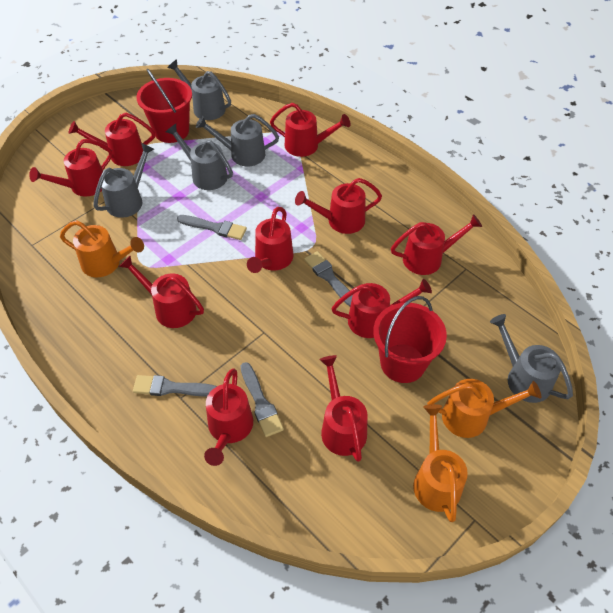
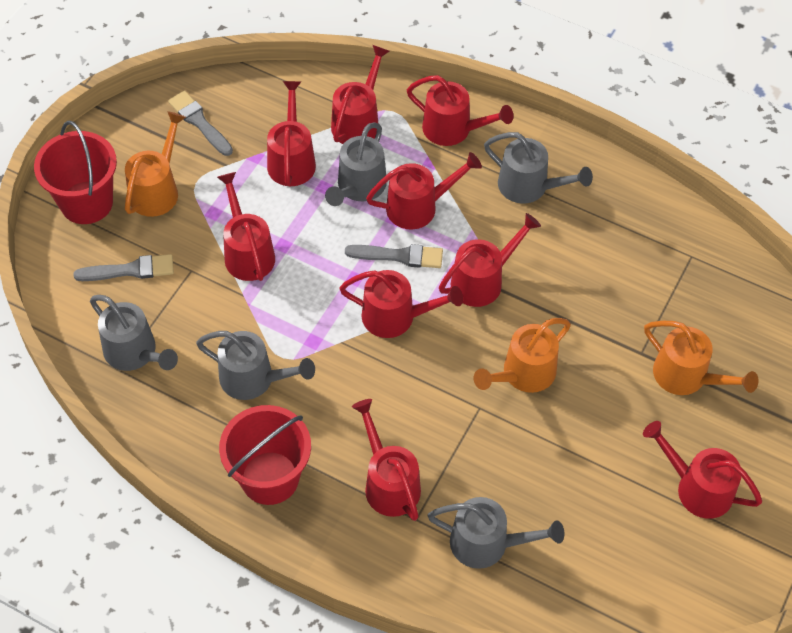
grey brush: [133,375,217,397] [177,215,247,240] [241,362,284,437] [304,251,353,306] = 4 -> [74,254,174,281] [168,91,233,156] [345,244,443,268] = 3
red watering can: [29,139,112,197] [69,113,155,166] [119,255,204,328] [204,368,253,466] [247,207,293,273] [270,103,350,157] [295,178,382,234] [319,355,368,462] [331,279,432,338] [391,214,482,275] = 10 -> [217,172,275,281] [267,81,316,186] [331,45,390,144] [339,270,463,338] [352,399,421,521] [366,152,482,230] [407,75,513,146] [439,213,541,307] [643,421,762,519] = 9

